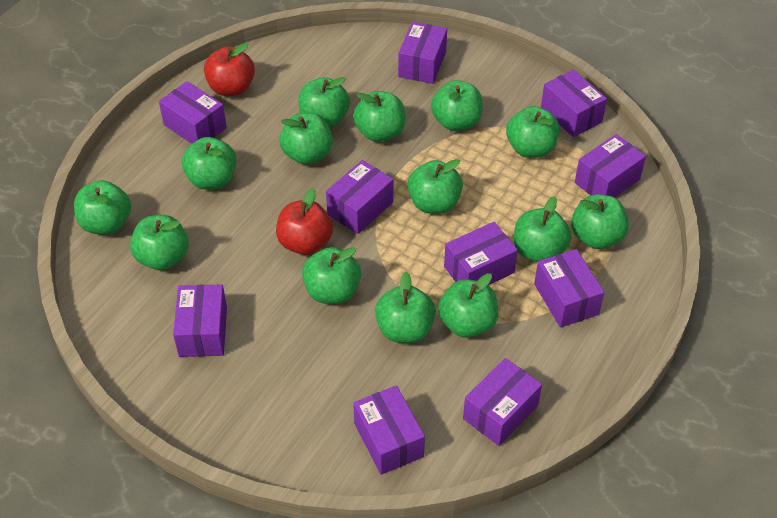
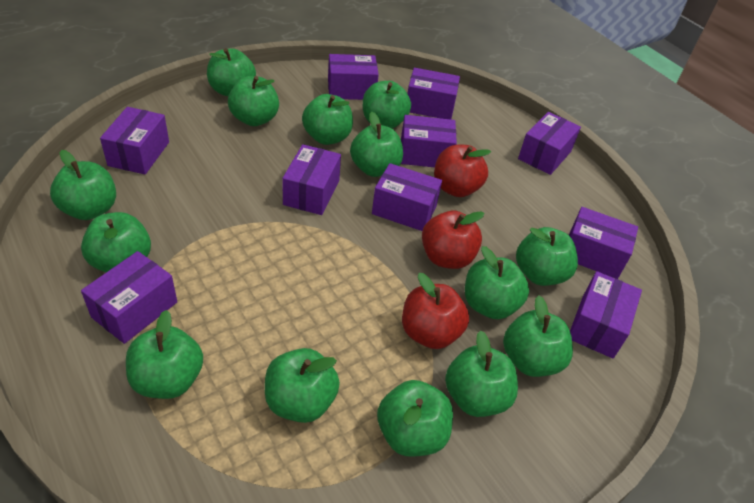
red apple: [204,43,255,96] [276,188,333,255] = 2 -> [402,273,469,349] [422,211,484,269] [434,145,491,197] = 3

